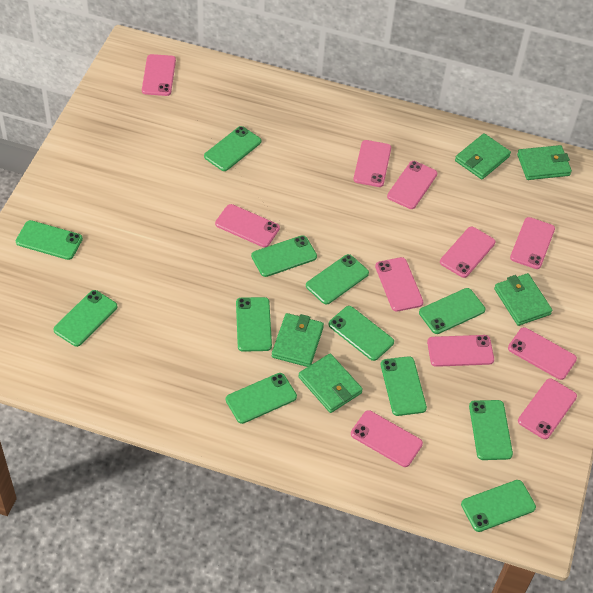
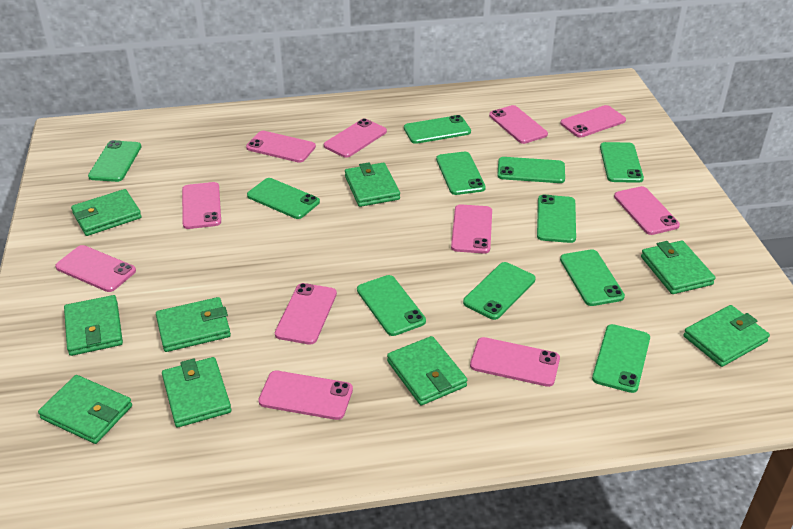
green phone: [16,220,83,260] [53,290,117,347] [204,126,261,171] [226,373,297,424] [236,297,272,352] [251,235,317,277] [306,254,369,304] [329,306,394,361] [381,356,427,416] [419,288,485,334] [461,480,536,532] [469,400,513,460] = 12 -> [88,140,141,182] [247,178,320,219] [357,275,426,336] [404,115,471,144] [436,152,486,195] [463,262,536,320] [497,157,565,183] [537,195,576,243] [560,249,625,306] [592,324,650,393] [600,142,644,183] = 11
green wallet: [272,313,324,367] [298,353,363,413] [455,133,511,179] [494,273,553,326] [517,145,572,180] = 5 -> [38,375,132,444] [64,295,123,356] [71,189,142,236] [156,297,231,352] [162,357,231,427] [345,162,400,207] [387,336,467,406] [641,241,715,294] [684,305,770,367] = 9

